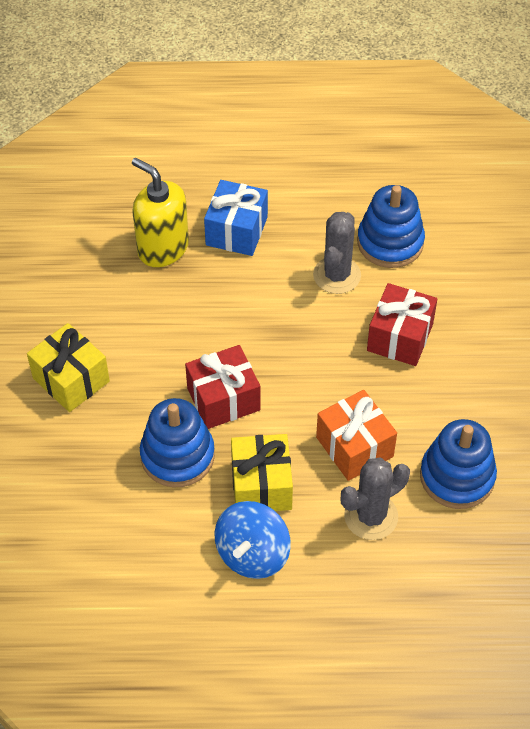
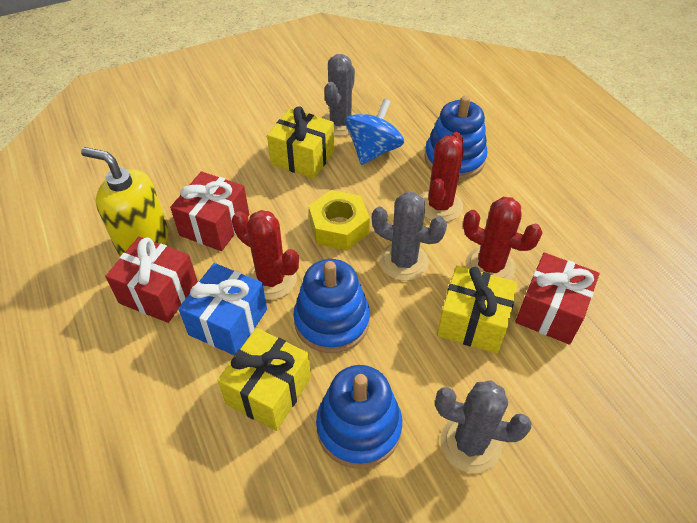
grey cactus: [313,212,361,294] [341,457,410,540] = 2 -> [322,54,356,136] [372,192,447,281] [435,380,532,473] = 3
orange gift: [316,390,397,481] = 1 -> none = 0
red cactus: none = 0 -> [232,210,299,300] [420,132,464,222] [463,197,543,280] = 3
red gift: [185,345,261,429] [367,283,437,366] = 2 -> [105,237,198,323] [170,171,249,251] [515,253,599,345] = 3
yellow gift: [27,323,110,412] [231,434,293,511] = 2 -> [217,328,311,431] [267,106,334,179] [437,266,518,354] = 3
yellow nut: none = 0 -> [309,190,370,250] = 1

